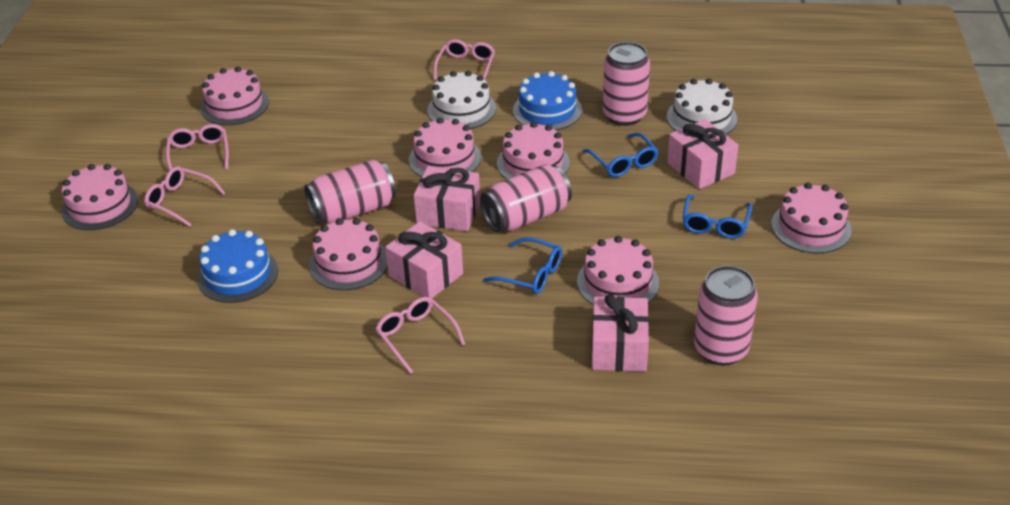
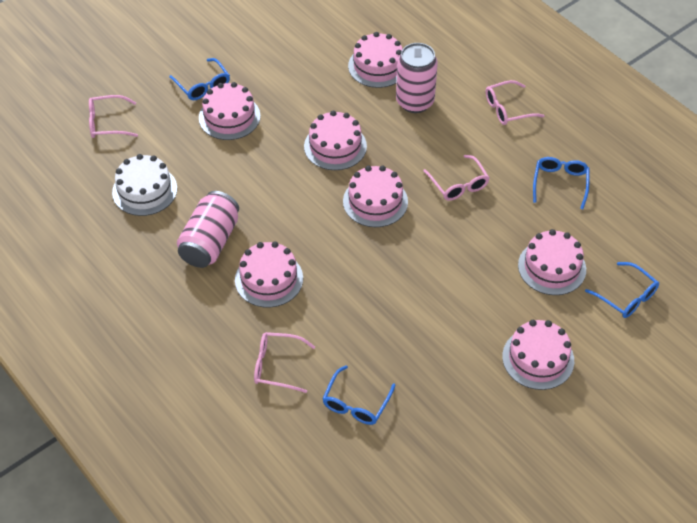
blue cake: [197,229,278,303] [513,71,582,130] = 2 -> none = 0
blue glasses: [483,237,562,294] [583,133,658,177] [683,195,752,238] = 3 -> [169,58,230,100] [322,365,396,425] [533,157,589,209] [585,262,659,318] = 4
pink can: [304,159,396,224] [480,164,572,232] [603,42,650,126] [694,266,758,365] = 4 -> [177,191,239,268] [396,43,438,113] = 2
pink gift: [385,221,463,299] [414,166,480,231] [592,294,649,372] [667,119,739,189] = 4 -> none = 0
white cake: [427,71,496,129] [667,78,737,134] = 2 -> [112,154,177,216] = 1

